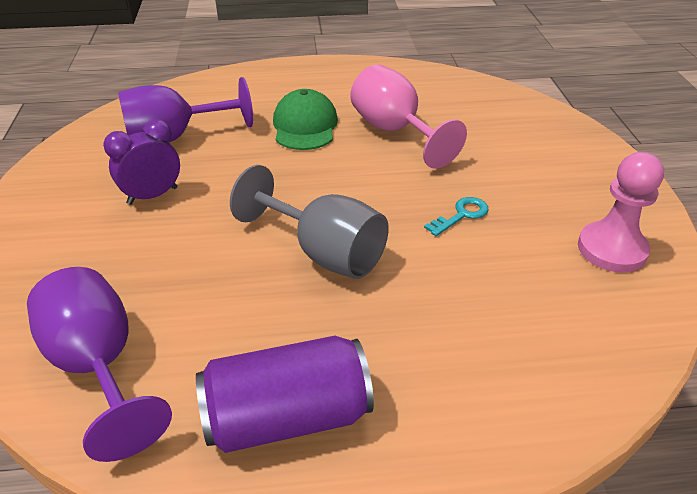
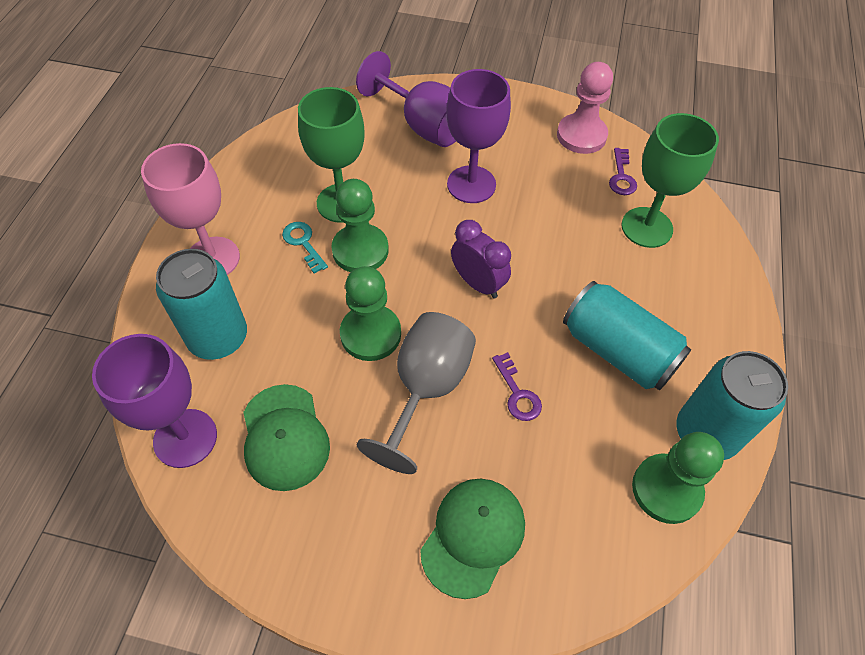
green cap: [273,89,338,150] = 1 -> [243,384,330,491] [420,479,525,599] = 2
green goblet: none = 0 -> [298,87,365,223] [622,113,719,248] = 2
green pawn: none = 0 -> [331,179,389,272] [340,266,401,361] [632,432,724,524] = 3
purple can: [196,336,374,453] = 1 -> none = 0
purple goblet: [27,267,172,462] [118,77,253,142] = 2 -> [92,334,217,468] [356,51,456,147] [446,69,511,203] = 3
purple key: none = 0 -> [492,352,542,421] [609,148,637,195] = 2
turquoise can: none = 0 -> [156,249,247,360] [563,281,691,390] [677,351,788,460] = 3

